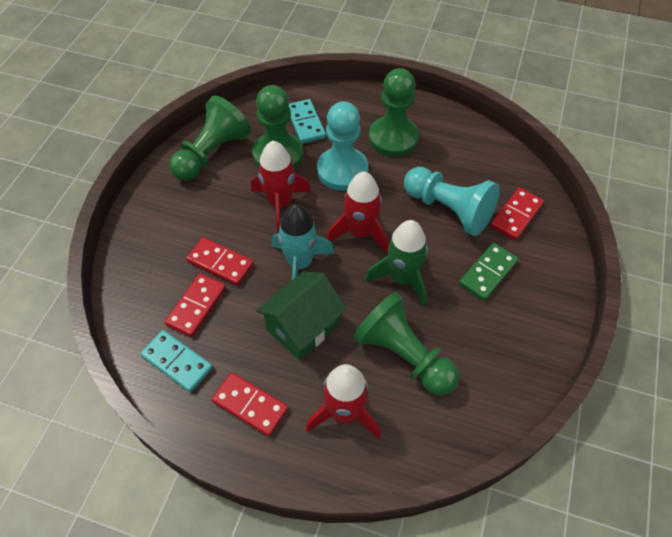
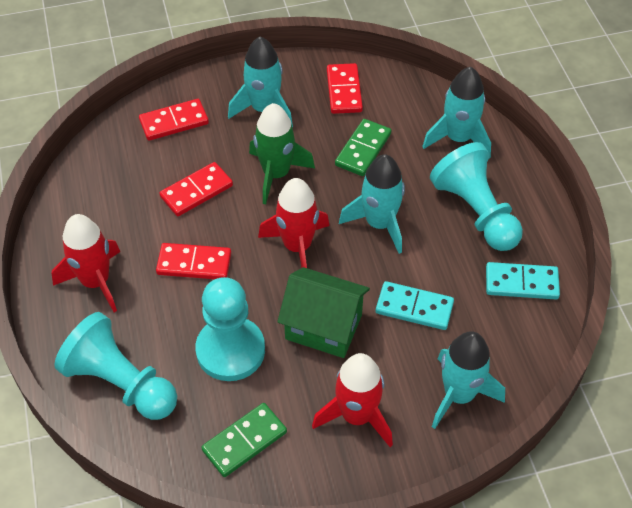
green domino: [459,243,518,301] = 1 -> [201,403,287,477] [335,119,391,176] = 2
green pawn: [169,96,251,181] [252,85,304,169] [353,292,459,396] [369,68,419,157] = 4 -> none = 0
turquoise pawn: [317,101,369,191] [404,167,500,236] = 2 -> [54,312,177,420] [195,277,265,381] [430,142,523,251] = 3
turquoise rocket: [272,204,334,280] = 1 -> [228,37,293,128] [339,154,405,254] [422,67,491,158] [432,331,505,429] = 4

